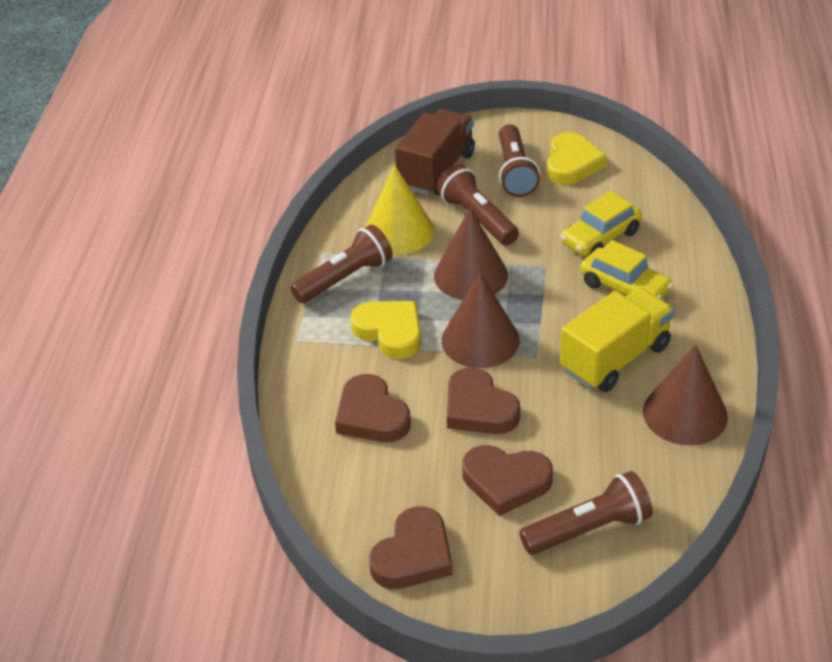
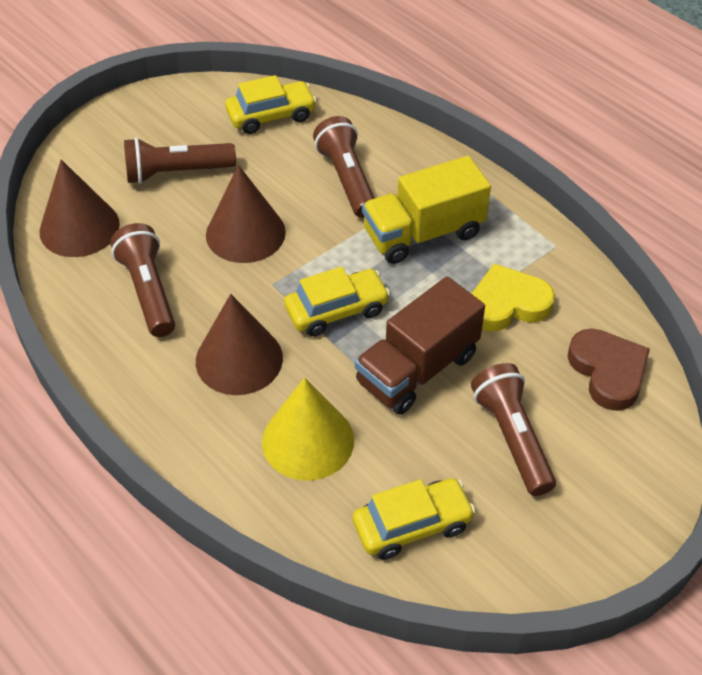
brown heart: [335,374,411,442] [369,506,453,589] [447,367,520,434] [462,445,553,516] = 4 -> [568,329,650,411] = 1
yellow car: [561,191,642,256] [580,240,673,300] = 2 -> [225,75,317,134] [284,267,390,337] [353,478,476,560] = 3
yellow heart: [350,301,421,359] [547,132,607,185] = 2 -> [471,263,555,332] = 1

